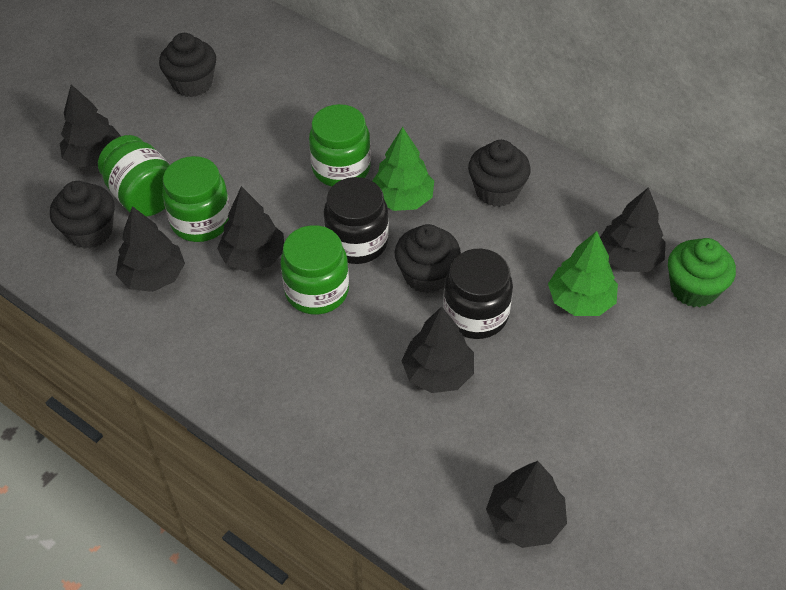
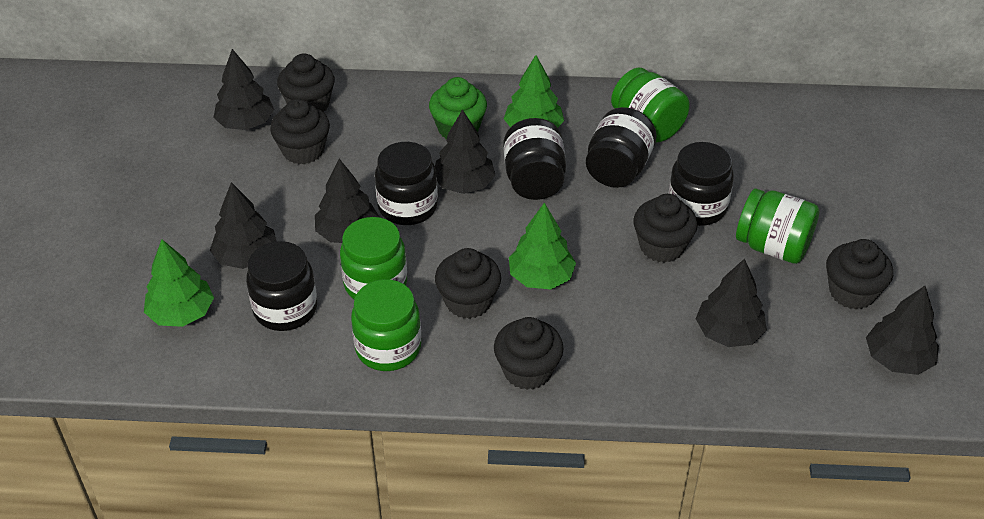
black cupcake: [50,181,115,249] [159,33,216,97] [395,224,461,293] [468,140,531,207] = 4 -> [270,99,330,164] [277,54,335,112] [435,248,501,319] [494,317,564,390] [633,194,697,263] [826,239,893,309] = 6
black jar: [324,177,389,264] [443,249,513,339] = 2 -> [246,241,317,331] [375,142,438,225] [504,118,566,200] [586,107,656,188] [668,142,734,226] = 5
green tree: [372,127,434,211] [548,231,618,316] = 2 -> [144,239,214,327] [504,55,564,128] [509,203,576,289] = 3

